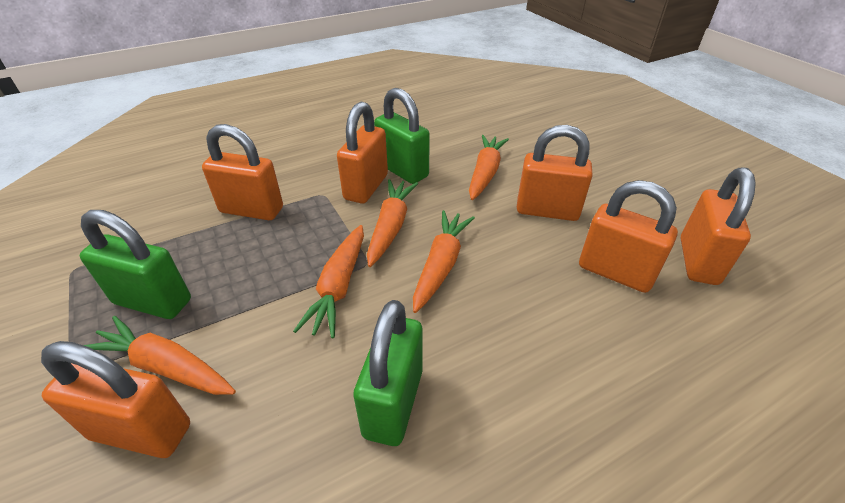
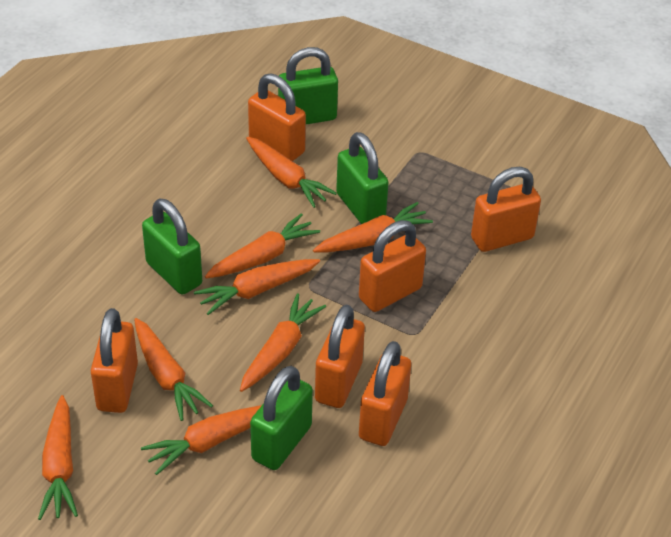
green padlock: [80,210,191,319] [353,300,423,446] [374,88,430,184] = 3 -> [142,199,202,295] [250,366,313,470] [278,47,338,124] [336,132,389,224] = 4
orange carrot: [83,316,236,395] [293,225,364,339] [367,179,418,267] [413,210,475,313] [469,135,509,200] = 5 -> [38,395,78,520] [134,318,213,421] [141,405,262,475] [194,259,320,315] [205,214,320,278] [240,293,326,392] [246,137,337,208] [313,202,433,252] = 8

